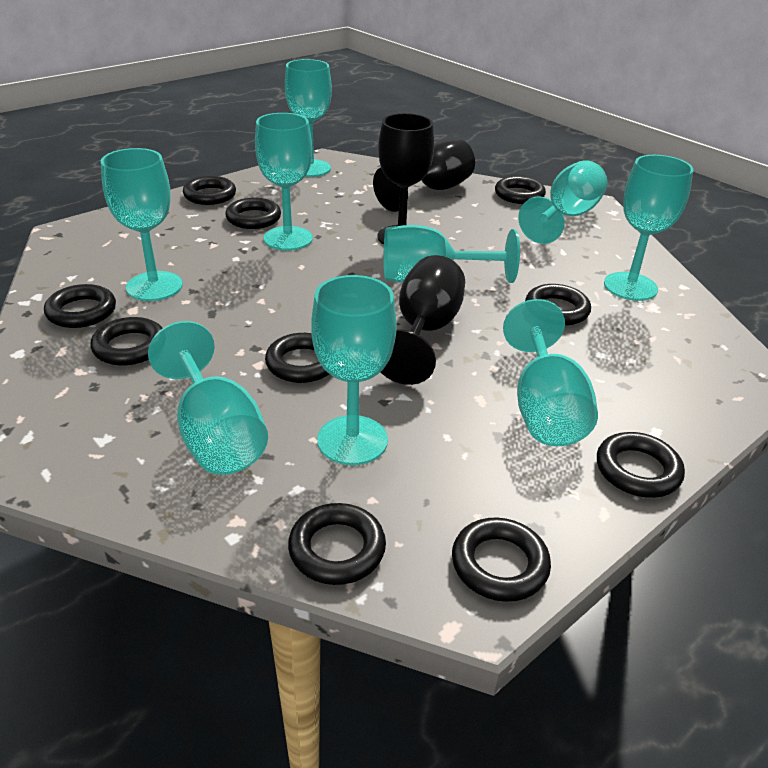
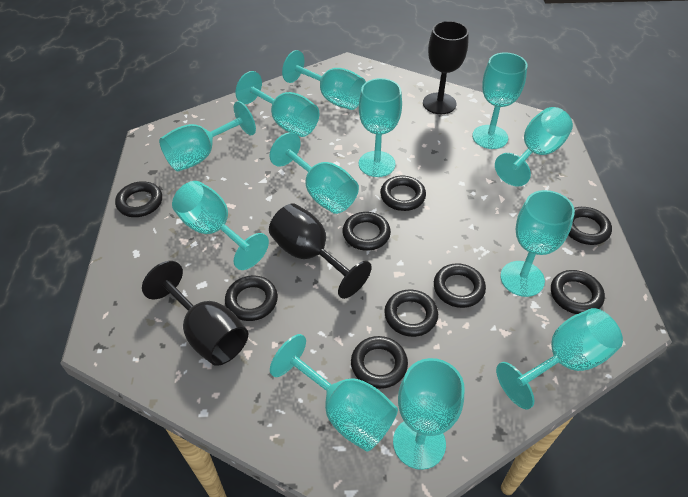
black ring: [44,284,116,328] [90,317,163,366] [183,176,236,205] [225,198,281,229] [265,333,329,383] [288,503,386,585] [452,517,551,602] [495,176,546,204] [525,284,591,326] [597,432,685,498] = 10 -> [115,181,162,217] [225,275,278,321] [342,212,391,251] [351,336,408,389] [380,176,426,211] [384,290,438,337] [434,263,486,308] [551,270,605,314] [568,207,612,245] = 9
turquoise goblet: [101,148,183,301] [148,321,268,475] [255,113,313,251] [285,59,332,177] [311,275,397,465] [383,225,520,283] [503,299,598,446] [518,160,607,244] [604,155,693,301] = 9 -> [159,101,256,172] [172,181,269,270] [236,71,319,137] [269,132,359,214] [270,334,398,451] [282,50,366,110] [359,78,402,177] [393,358,465,470] [472,53,527,149] [495,107,573,187] [496,308,623,409] [500,190,575,297] = 12

